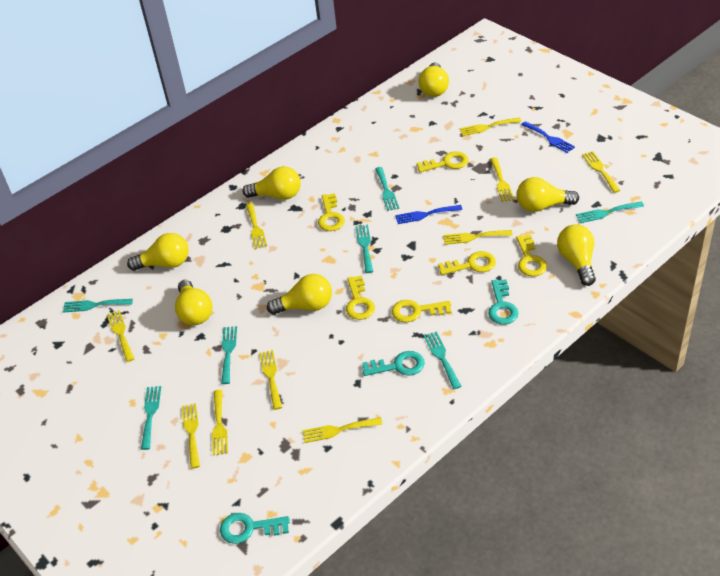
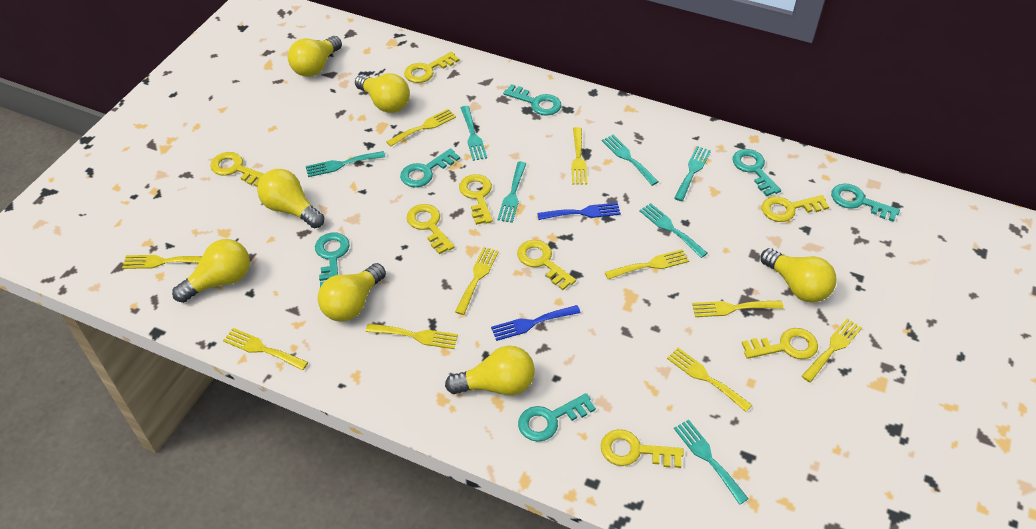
turquoise key: [220,513,290,544] [362,351,425,376] [488,279,518,325] = 3 -> [315,233,350,287] [400,148,460,187] [503,84,561,116] [518,393,596,442] [732,149,781,196] [831,184,900,222] = 6
yellow key: [318,193,345,231] [346,275,375,320] [392,300,451,322] [417,151,469,172] [438,251,496,275] [516,235,547,277] = 6 -> [210,152,264,187] [404,52,460,83] [407,204,455,254] [459,174,493,225] [517,240,576,290] [601,429,684,468] [742,328,818,359] [762,195,829,222] = 8

